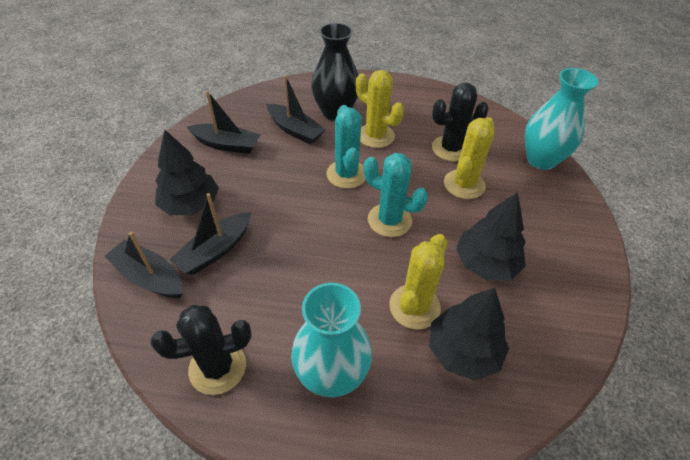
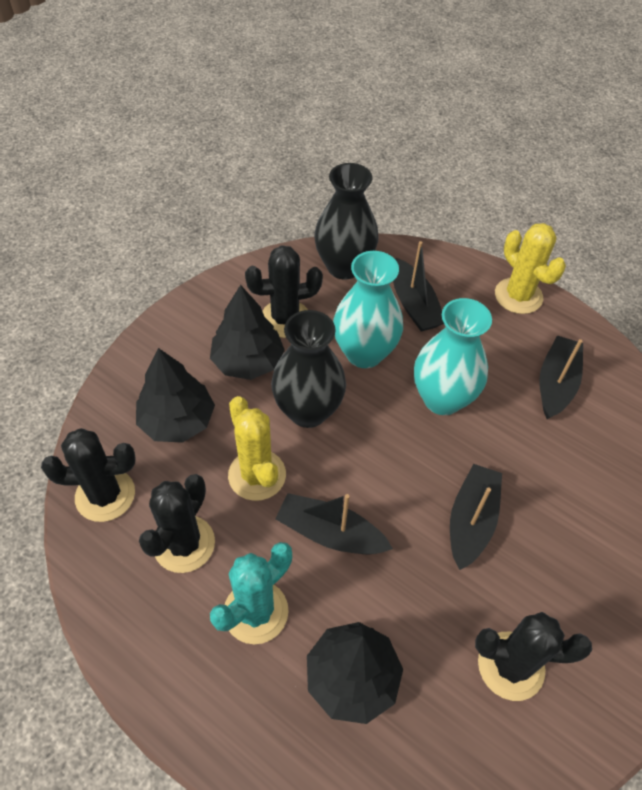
black cactus: [150,305,252,395] [432,83,489,161] = 2 -> [41,428,136,522] [139,474,215,573] [245,245,323,338] [475,612,592,701] = 4
black vase: [311,23,359,121] = 1 -> [271,310,346,428] [314,163,379,280] = 2
turquoise cactus: [326,105,366,188] [364,153,428,237] = 2 -> [210,542,292,644] = 1
yellow cactus: [356,70,404,148] [389,234,447,330] [444,117,494,199] = 3 -> [228,396,286,501] [495,223,566,314] = 2

